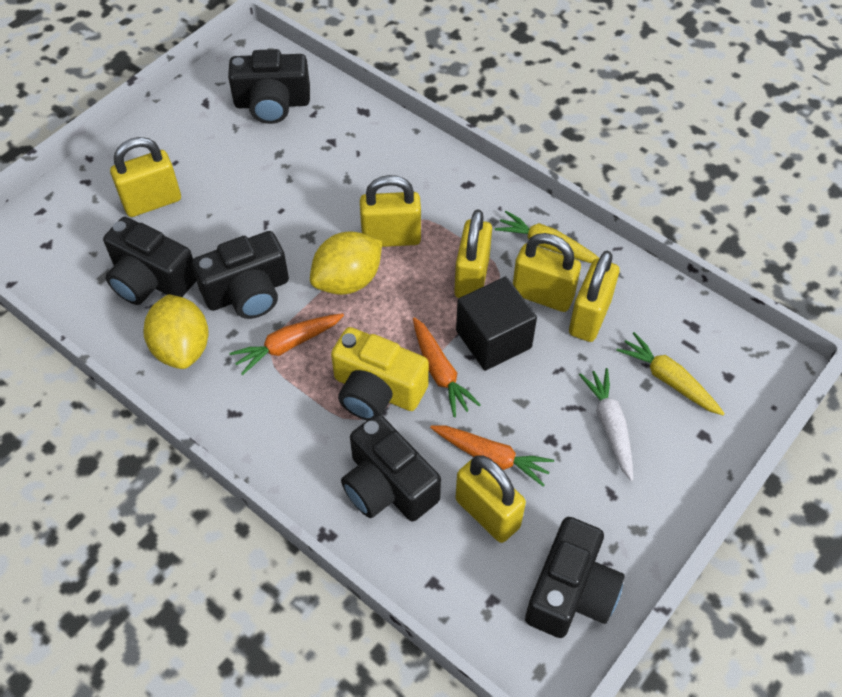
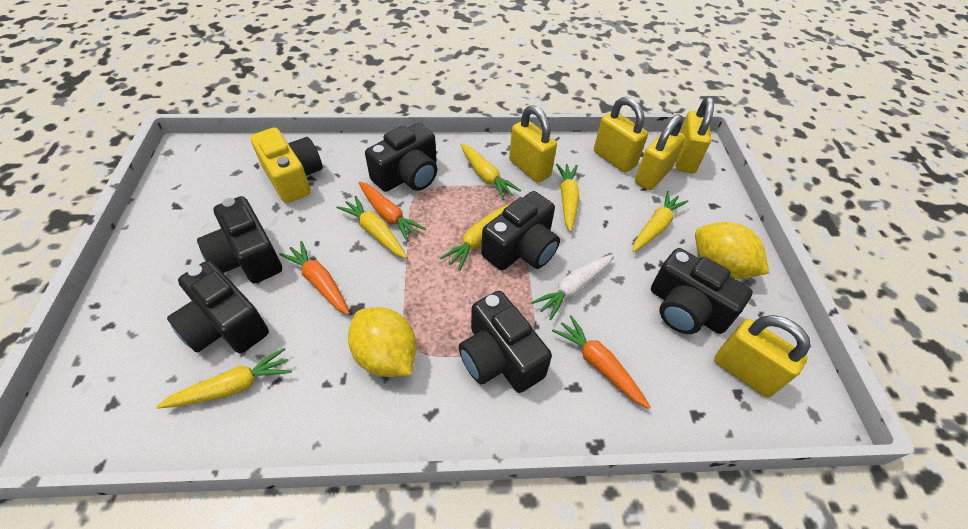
black camera: [103,217,196,305] [192,231,289,319] [228,49,310,124] [341,414,441,521] [525,517,625,638] = 5 -> [167,261,269,353] [197,196,282,284] [365,123,437,192] [459,291,552,393] [481,191,560,271] [651,248,753,334] = 6
black cube: [456,276,537,371] = 1 -> none = 0
yellow carrot: [495,211,599,263] [616,332,725,415] = 2 -> [156,348,291,409] [336,196,407,258] [440,204,510,271] [460,143,521,200] [556,164,579,232] [633,191,689,252] = 6
yellow padlock: [110,137,181,217] [360,175,421,247] [454,210,492,298] [455,455,526,543] [513,233,581,312] [569,251,620,342] = 6 -> [509,105,557,183] [594,97,648,173] [635,114,685,190] [676,97,714,173] [714,315,811,398] = 5

